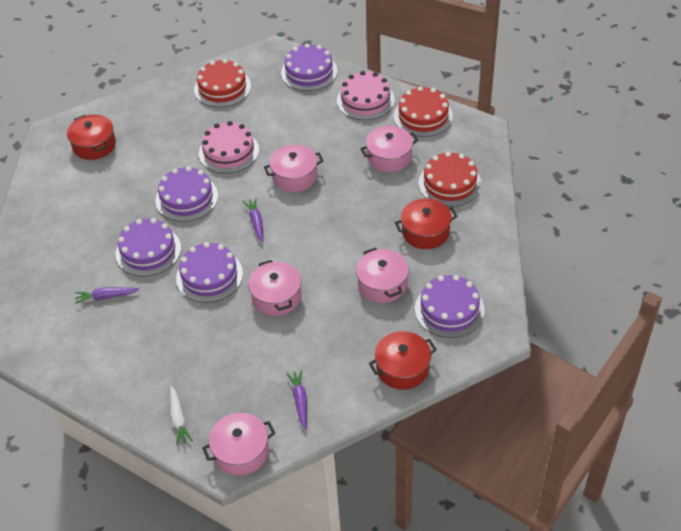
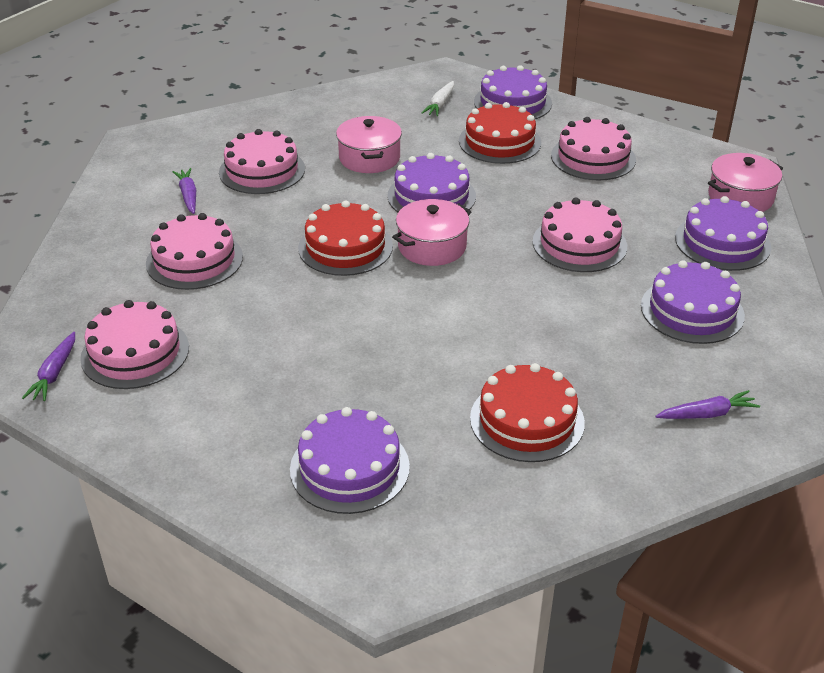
pink cake: [199,121,259,173] [337,71,395,120] = 2 -> [80,300,189,389] [146,213,243,290] [219,129,305,194] [533,198,627,272] [551,117,636,180] = 5
pink pot: [202,413,275,476] [248,260,301,316] [264,144,323,192] [356,247,409,303] [360,126,419,172] = 5 -> [336,116,402,173] [392,199,472,266] [708,153,783,212] = 3
red pot: [67,114,116,160] [369,331,437,390] [395,198,458,249] = 3 -> none = 0

